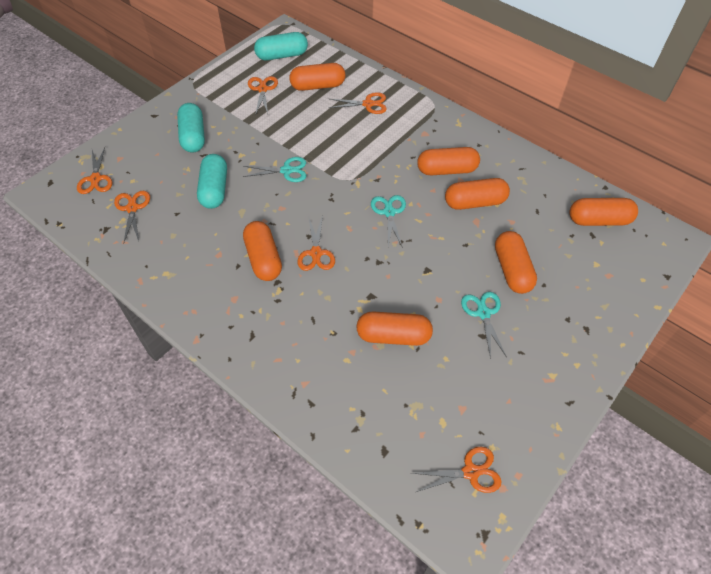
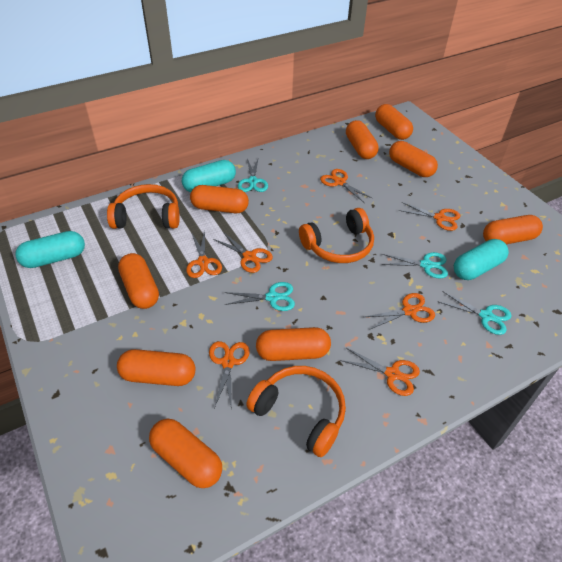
orange capsule: [243,221,282,281] [289,63,345,91] [356,311,433,346] [417,147,480,175] [445,178,510,210] [495,231,537,294] [569,198,638,226] = 7 -> [117,349,196,386] [118,253,159,309] [149,418,222,488] [190,185,249,213] [256,327,331,361] [346,120,379,159] [375,104,413,140] [389,141,438,177] [483,215,543,244] = 9
orange headphones: none = 0 -> [107,184,180,229] [246,366,346,457] [299,208,374,263] = 3
orange scissors: [77,147,112,194] [114,191,150,244] [248,76,278,115] [297,215,335,271] [328,92,387,114] [411,446,502,493] = 6 -> [186,231,222,278] [209,341,250,410] [213,232,273,273] [320,169,373,202] [340,348,420,396] [365,293,435,329] [398,202,460,231] = 7
turquoise scissors: [243,157,306,182] [371,195,406,248] [461,292,507,359] = 3 -> [225,282,295,311] [238,157,268,192] [382,252,448,279] [439,291,512,335] = 4

